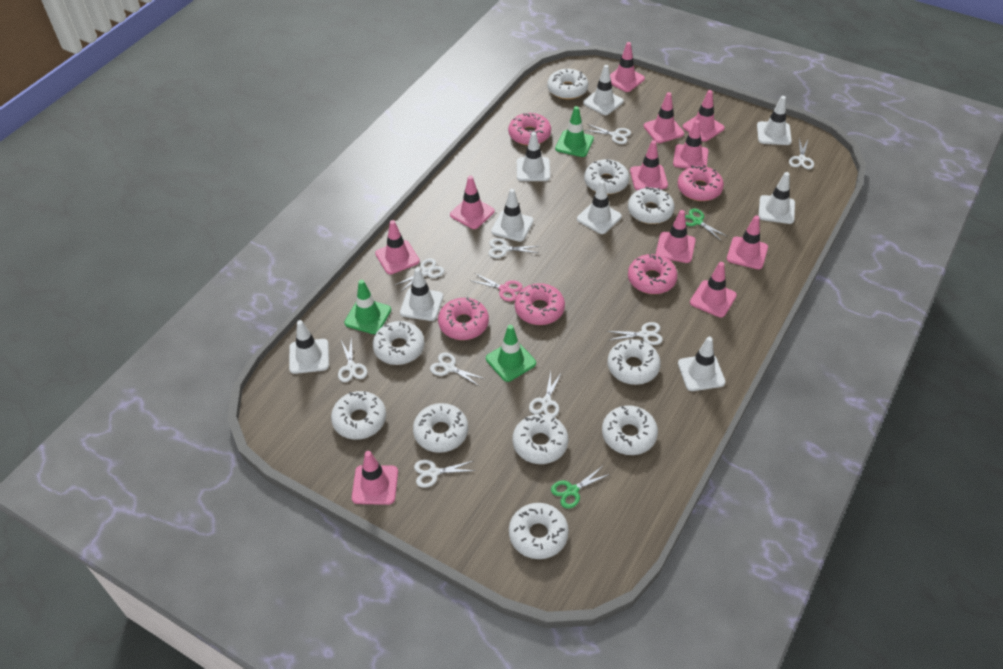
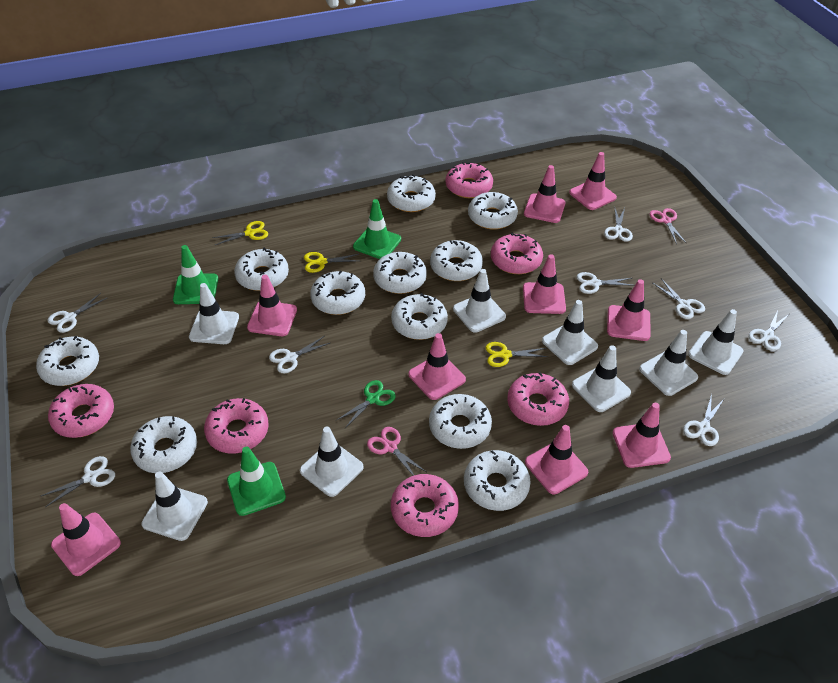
green scissors: [551,467,610,509] [685,209,728,241] = 2 -> [337,380,396,428] = 1
pink donut: [438,297,489,340] [508,113,551,146] [515,283,565,325] [628,254,678,294] [678,165,724,201] = 5 -> [48,384,114,438] [204,398,269,454] [391,474,459,537] [446,162,493,198] [491,233,543,274] [507,372,569,426] = 6
pink scissors: [472,273,523,301] = 1 -> [367,427,426,476] [650,208,686,244] = 2
pink traffic cone: [352,451,398,505] [375,220,420,274] [450,176,495,229] [610,42,645,92] [630,140,668,190] [644,92,684,143] [656,210,696,263] [673,120,708,169] [682,90,725,142] [690,262,737,317] [727,216,768,269] = 11 -> [51,503,121,576] [247,275,297,336] [408,333,466,400] [523,254,566,314] [524,165,565,223] [525,425,588,494] [569,152,617,210] [607,279,651,341] [612,403,671,468] = 9
white donut: [331,391,386,440] [373,321,425,365] [413,403,468,453] [509,503,569,559] [513,414,568,464] [547,69,588,99] [584,159,629,194] [602,405,658,455] [607,339,661,385] [628,186,675,224] = 10 -> [36,336,99,386] [130,416,197,473] [234,247,289,291] [310,271,365,315] [373,252,427,294] [387,175,436,212] [391,293,448,340] [429,394,492,449] [430,240,483,281] [464,450,531,511] [468,192,518,230] = 11
white scissors: [338,337,367,382] [395,258,445,292] [414,460,476,488] [430,352,485,386] [488,238,538,258] [529,372,562,417] [585,124,631,144] [607,322,663,345] [789,139,814,169] = 9 -> [41,456,115,507] [48,293,107,333] [269,336,330,373] [577,272,635,294] [604,206,633,242] [653,278,705,319] [683,394,724,446] [749,310,789,351] = 8
white traffic cone: [289,320,329,374] [400,268,443,321] [491,189,533,242] [517,132,550,181] [577,180,622,234] [583,65,623,115] [678,337,725,391] [757,96,792,145] [758,172,795,224] = 9 -> [141,471,208,541] [189,283,239,344] [300,426,364,497] [453,269,506,333] [542,300,598,365] [572,345,631,412] [639,330,698,396] [688,309,744,375] = 8
yellow scissors: none = 0 -> [212,221,268,245] [304,252,359,273] [485,342,548,367] = 3

